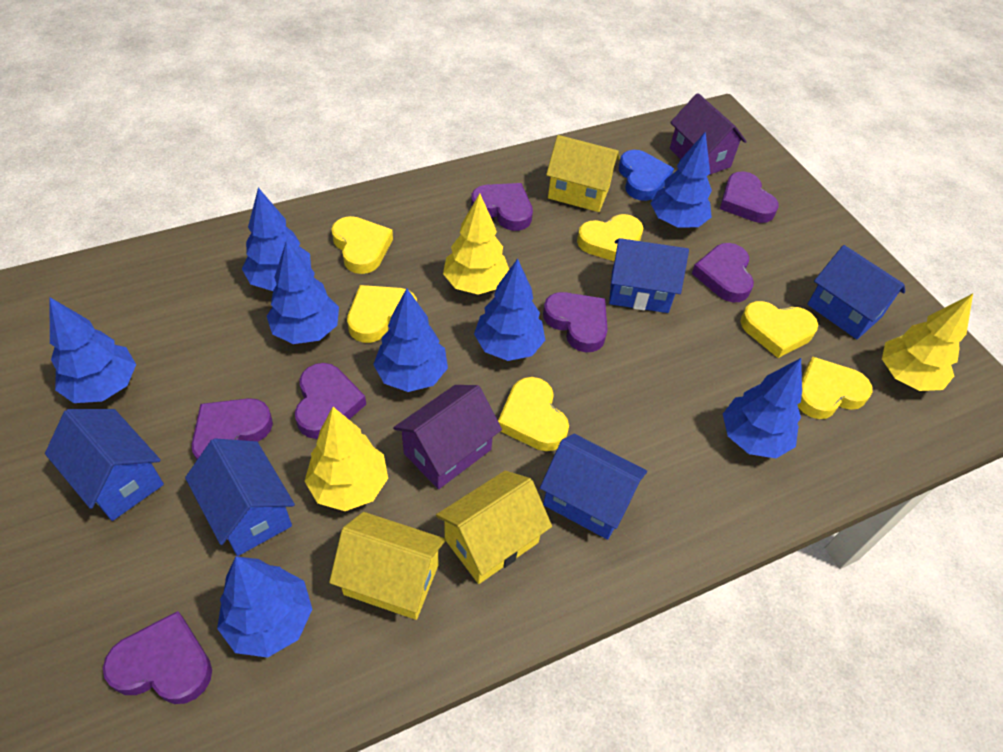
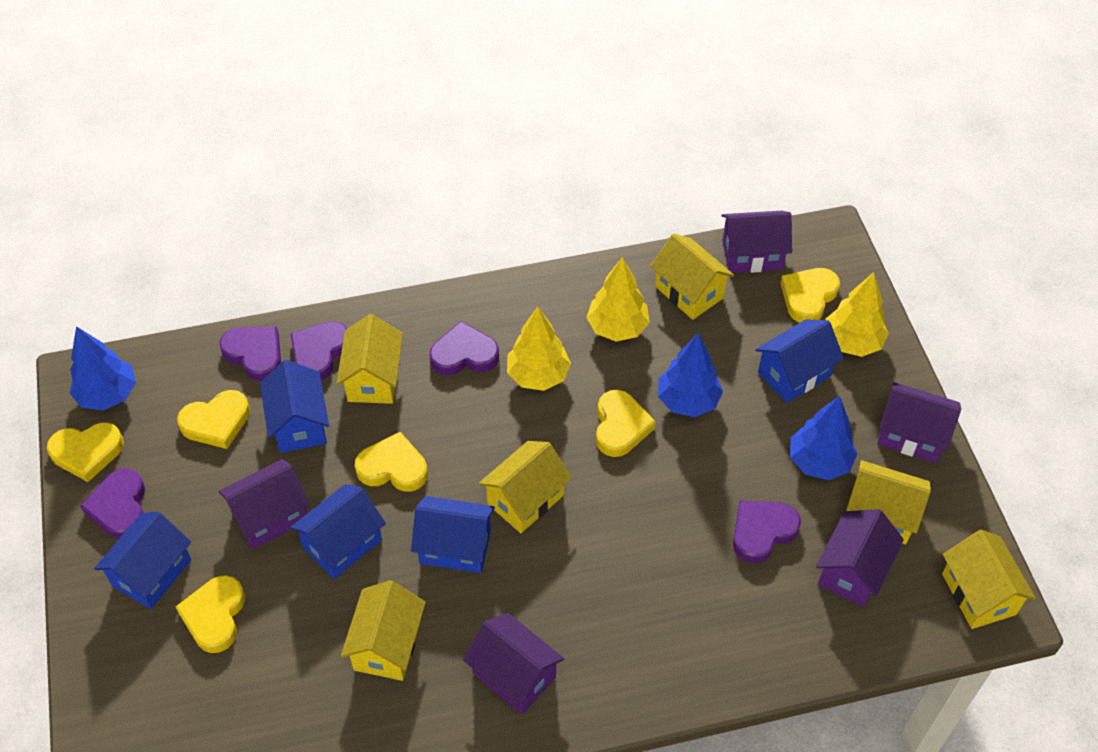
blue heart: [619,150,674,201] = 1 -> none = 0
blue tree: [49,297,136,403] [217,556,312,658] [242,188,311,291] [267,240,339,344] [373,288,448,392] [474,258,545,361] [651,132,712,228] [723,358,802,458] = 8 -> [70,326,136,411] [658,333,723,417] [790,396,857,480] = 3
purple heart: [103,611,212,704] [192,398,273,460] [295,363,366,439] [471,183,533,231] [543,292,608,352] [692,243,754,302] [720,171,779,223] = 7 -> [80,468,145,539] [219,326,281,381] [290,321,347,380] [429,321,499,375] [733,500,801,563] = 5
purple house: [393,385,502,489] [670,93,747,175] = 2 -> [219,459,310,549] [463,613,564,714] [722,211,792,273] [816,509,904,607] [877,382,961,463] = 5
yellow house: [329,512,446,620] [436,471,552,584] [546,135,620,212] = 3 -> [336,314,403,404] [341,580,426,681] [479,441,572,533] [650,233,734,320] [846,460,931,544] [942,530,1036,629] = 6

